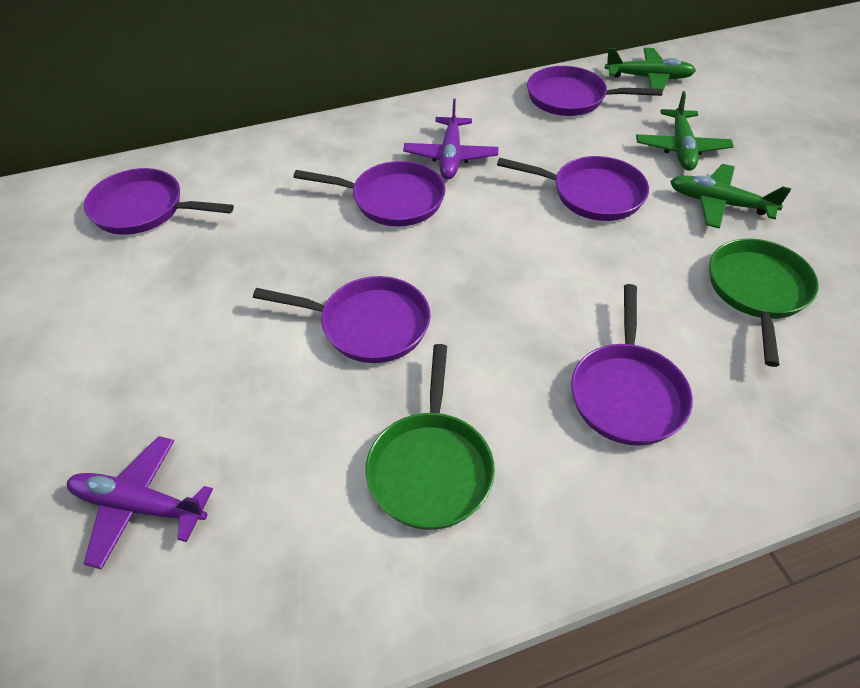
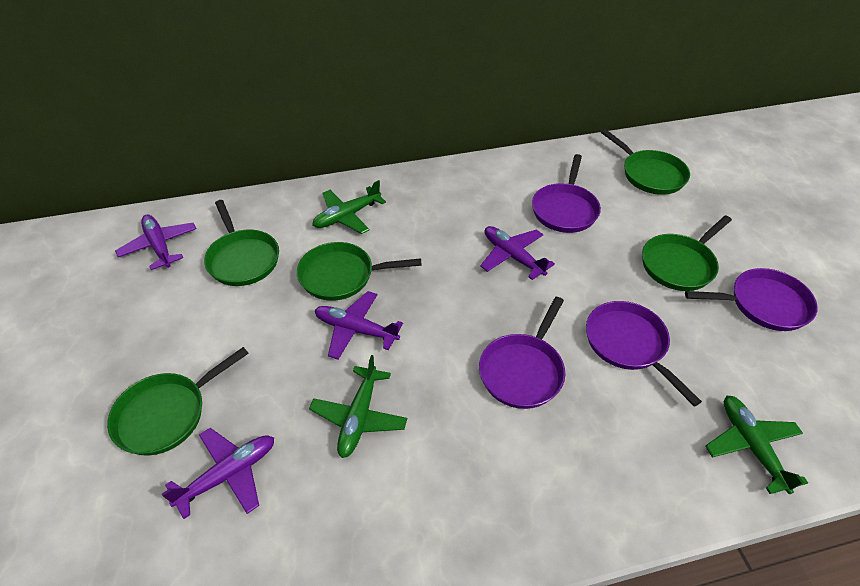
green pan: [365,344,495,530] [709,239,819,367] = 2 -> [107,347,249,456] [204,200,279,286] [297,242,422,301] [601,129,690,195] [642,215,732,291] = 5
purple pan: [84,168,234,235] [253,276,431,363] [294,161,446,227] [497,156,649,221] [527,66,663,116] [571,284,693,446] = 6 -> [479,297,565,409] [532,154,601,233] [586,301,702,406] [685,268,818,331] = 4
purple plane: [67,436,213,570] [403,99,498,179] = 2 -> [115,214,196,270] [162,428,274,519] [315,291,403,360] [480,226,555,280] = 4

